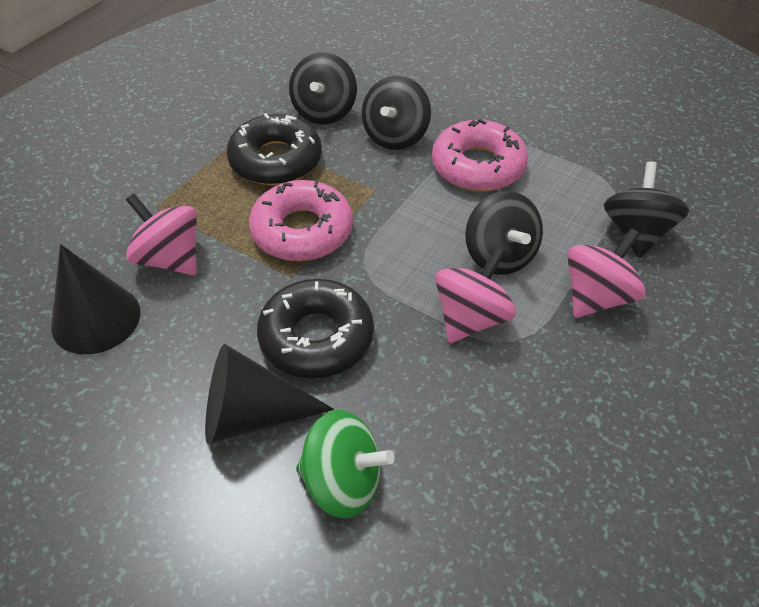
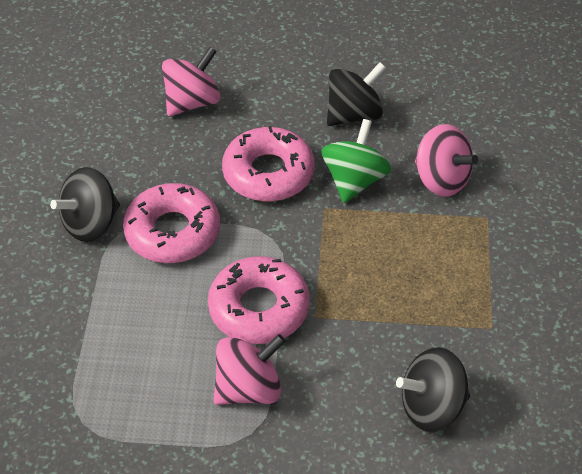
black cone: [51,244,140,354] [205,344,334,444] = 2 -> none = 0
black donut: [227,113,322,185] [257,279,374,378] = 2 -> none = 0
black spinning top: [289,52,357,124] [362,76,431,150] [465,191,543,275] [604,162,689,258] = 4 -> [50,167,120,242] [327,62,386,126] [396,347,470,432] = 3
pink donut: [249,180,353,261] [432,119,528,192] = 2 -> [123,183,220,263] [208,256,310,344] [222,126,315,201] = 3

